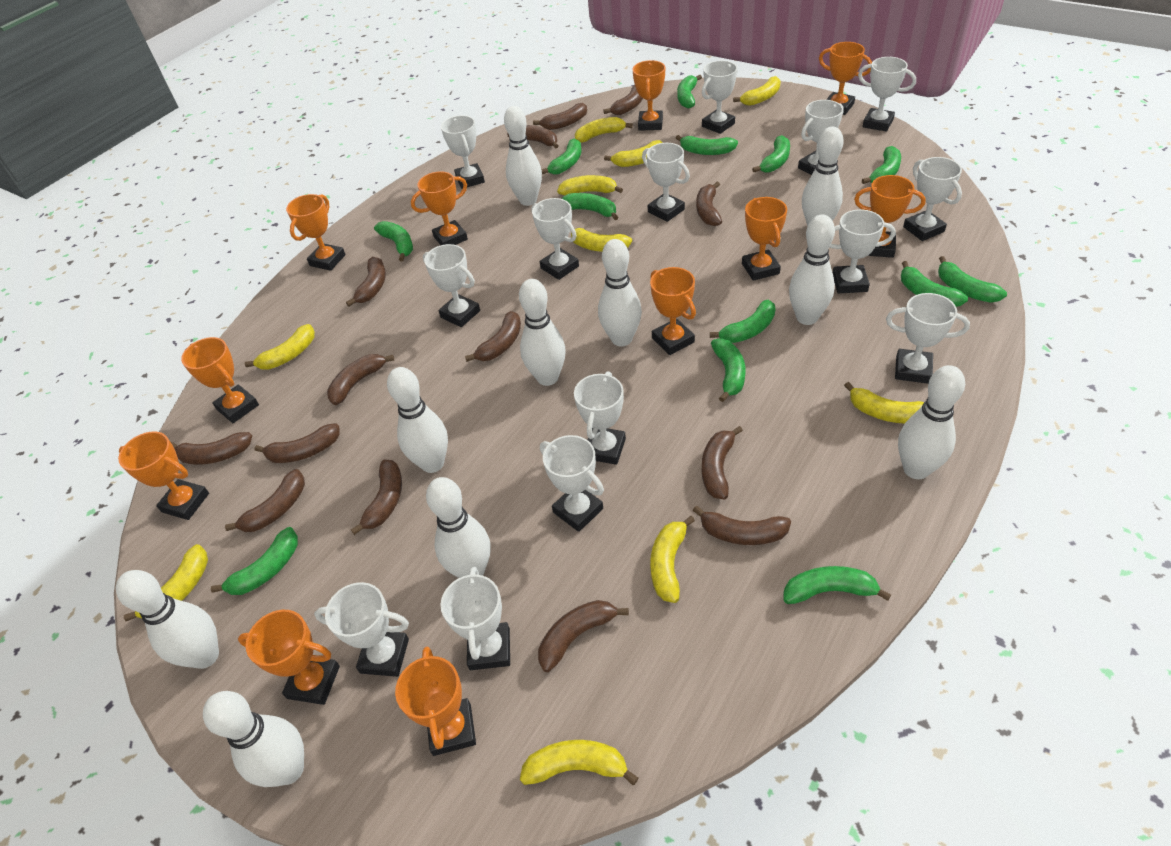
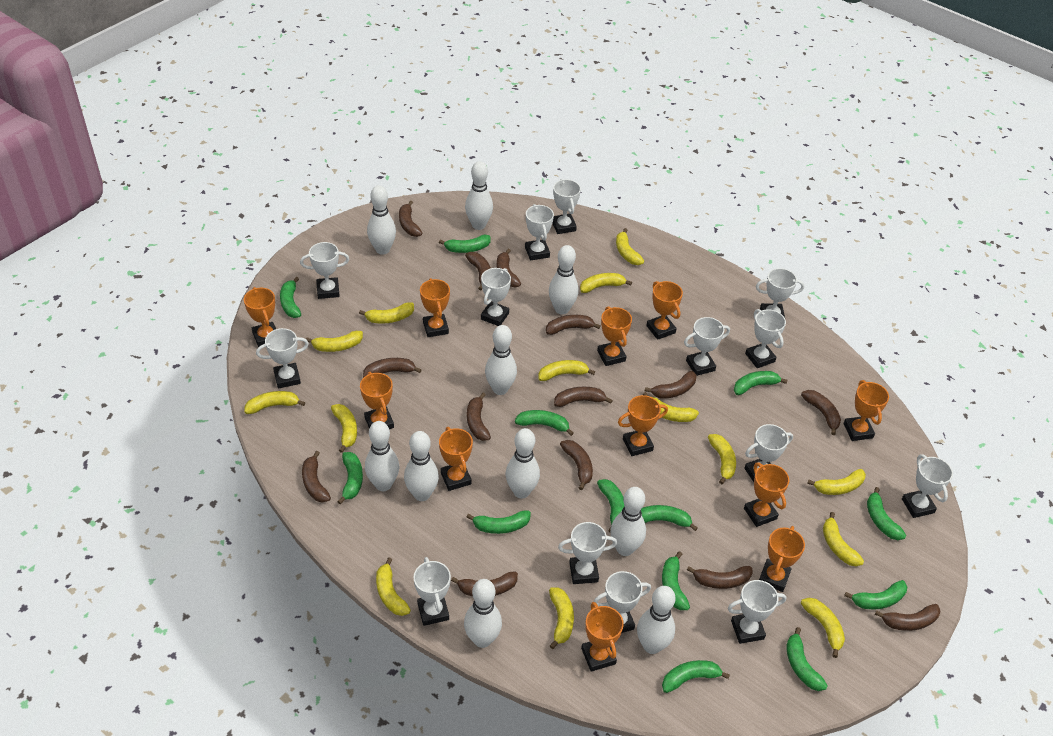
yellow banana: [124,544,208,621] [245,324,315,370] [520,740,638,785] [557,175,623,195] [570,228,632,252] [575,117,633,142] [604,140,663,167] [650,516,695,603] [733,76,781,106] [844,382,924,424] = 10 -> [244,391,305,414] [306,331,363,352] [331,404,357,453] [359,302,414,324] [376,558,411,616] [538,360,595,381] [549,587,574,649] [580,273,632,293] [616,228,644,265] [643,392,699,422] [708,434,736,484] [801,598,845,658] [807,469,866,495] [823,512,864,566] = 14

